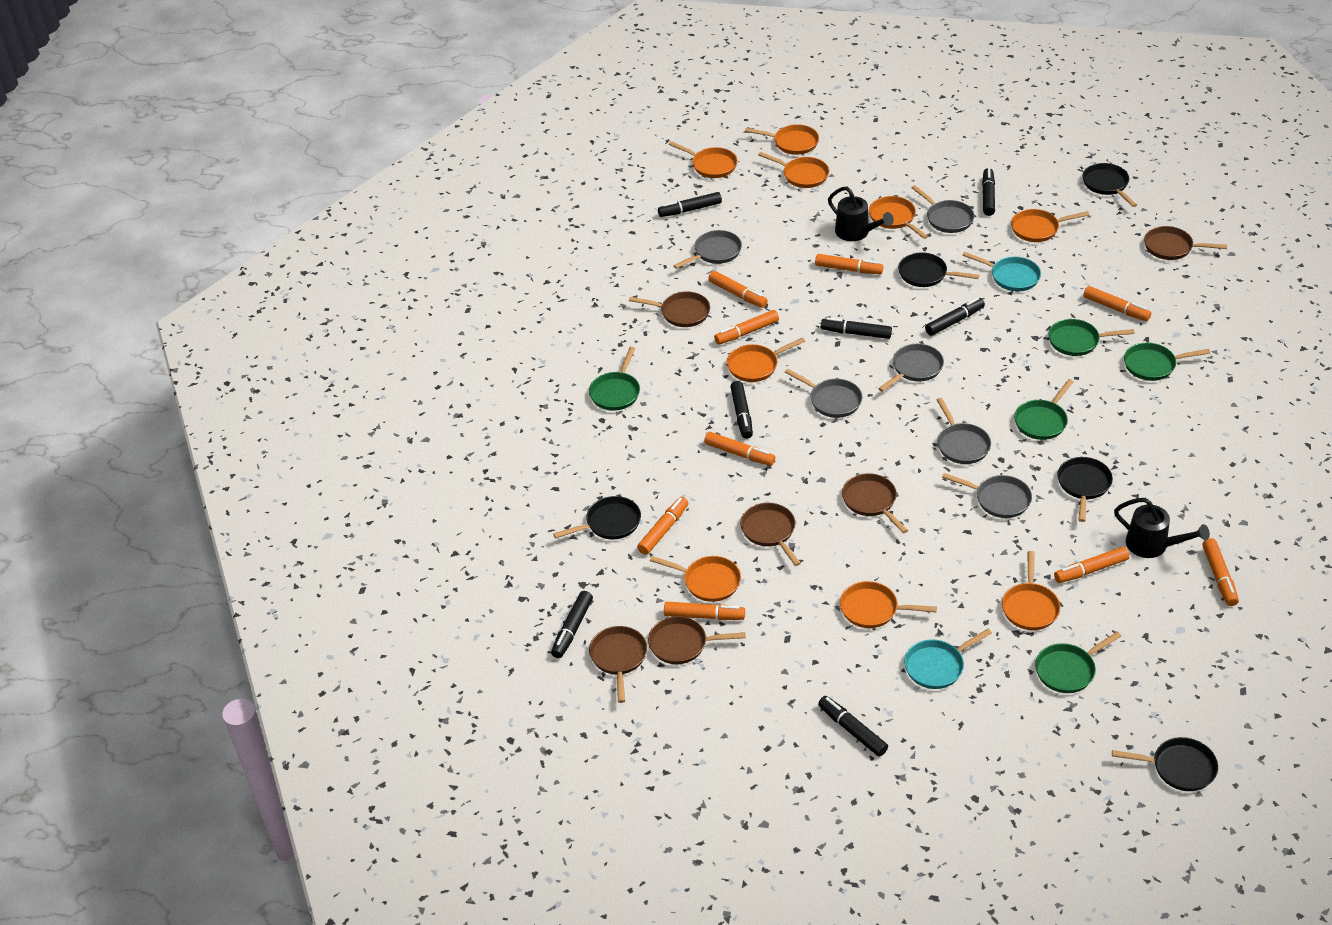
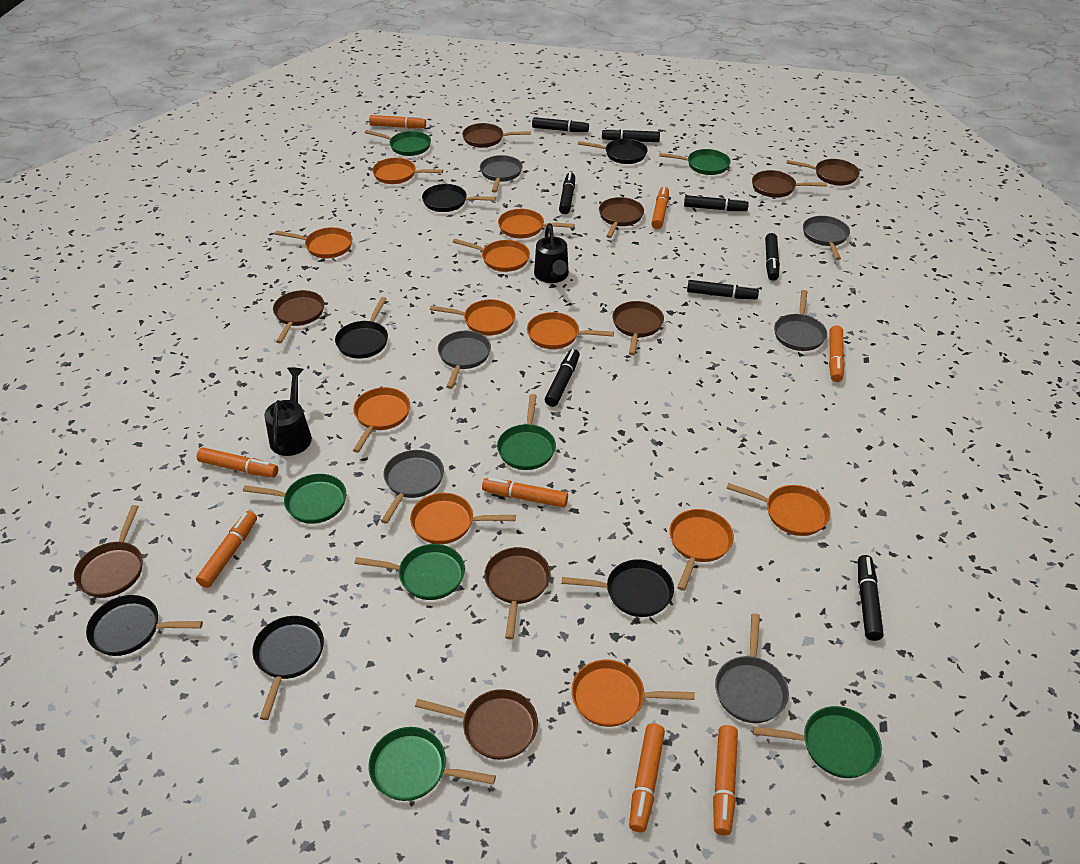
black marker: [551,591,593,658] [658,192,722,217] [730,381,753,439] [818,696,888,757] [821,317,892,339] [925,298,985,336] [982,168,995,216] = 7 -> [532,117,589,132] [545,349,580,407] [559,172,575,214] [602,128,660,142] [684,195,749,211] [687,280,759,299] [765,233,780,281] [858,555,884,641] = 8
black pan: [553,496,641,539] [898,252,979,287] [1057,457,1113,522] [1082,163,1137,207] [1112,737,1218,791] = 5 -> [86,595,203,656] [252,616,324,720] [335,297,388,359] [422,184,496,212] [562,559,674,617] [578,139,648,164] = 6
brown pan: [589,626,647,703] [629,291,710,327] [648,616,746,664] [740,503,801,566] [842,473,908,533] [1144,226,1227,260] = 6 -> [74,505,143,598] [273,290,324,343] [415,689,538,760] [462,123,531,148] [484,547,551,639] [599,197,644,238] [612,301,664,355] [752,170,827,198] [787,159,860,185] = 9
green pan: [589,347,640,411] [1014,379,1074,440] [1035,632,1121,693] [1048,319,1135,356] [1124,343,1210,381] = 5 -> [243,474,346,524] [354,544,465,600] [365,130,431,156] [368,727,496,801] [497,394,556,470] [659,149,731,175] [753,706,882,778] = 7
orange marker: [637,497,688,555] [664,602,745,620] [704,432,775,466] [708,271,768,308] [714,310,779,345] [815,254,883,274] [1054,547,1129,583] [1083,286,1151,321] [1202,538,1239,606] = 9 -> [196,511,257,588] [197,447,278,478] [369,115,426,128] [482,478,568,508] [629,723,665,832] [651,186,669,229] [713,725,738,836] [829,325,845,382] = 8
orange pan: [650,556,741,602] [669,141,737,178] [727,337,805,382] [745,124,819,155] [758,152,829,188] [840,581,937,628] [869,196,928,239] [1002,551,1060,630] [1011,209,1090,242] = 9 -> [275,227,352,258] [353,387,410,453] [372,158,443,184] [410,493,516,544] [430,299,515,335] [453,239,530,272] [498,209,575,238] [527,312,614,349] [571,660,695,727] [669,509,734,591] [726,483,831,536] = 11
turquoise pan: [904,629,992,689] [962,252,1041,291] = 2 -> none = 0

